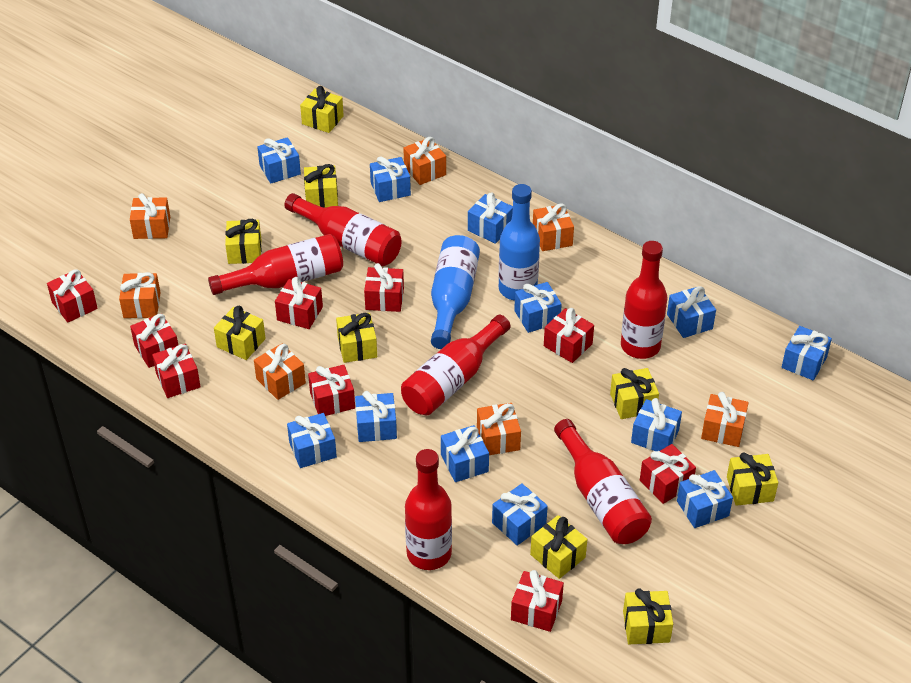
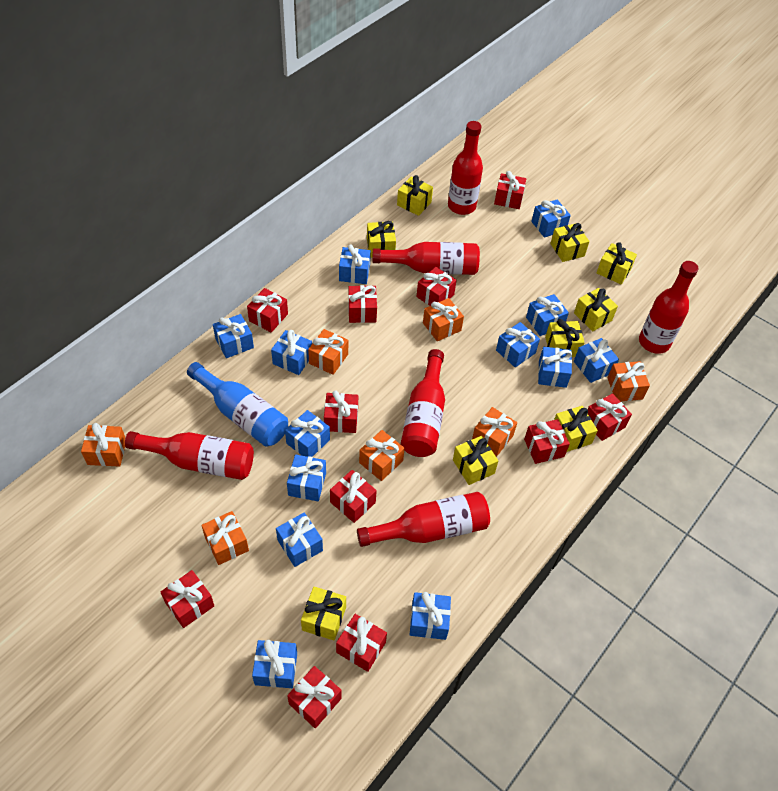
blue bottle: [431,235,480,349] [499,184,540,301] = 2 -> [187,362,288,447] = 1
blue gift: [257,137,301,184] [287,413,337,468] [355,391,397,442] [370,157,411,202] [441,425,489,482] [468,193,513,244] [492,483,548,546] [514,282,562,333] [631,398,682,451] [667,286,716,338] [677,470,733,528] [782,326,832,381] = 12 -> [213,314,254,358] [252,640,297,688] [271,330,312,375] [276,512,323,567] [285,410,330,457] [287,455,326,501] [339,244,371,284] [410,592,451,640] [496,322,540,367] [526,294,569,336] [531,199,571,238] [538,347,572,388] [574,338,619,383] = 13
red gift: [47,269,98,323] [130,313,178,368] [152,344,201,398] [275,277,323,329] [308,365,355,416] [364,263,404,312] [511,570,564,632] [544,308,594,363] [640,444,696,504] = 9 -> [160,570,214,628] [247,288,288,332] [287,666,341,728] [324,390,358,433] [330,470,377,523] [336,614,387,672] [348,285,377,323] [416,267,457,306] [494,171,526,209] [524,419,570,464] [587,393,632,441] = 11

